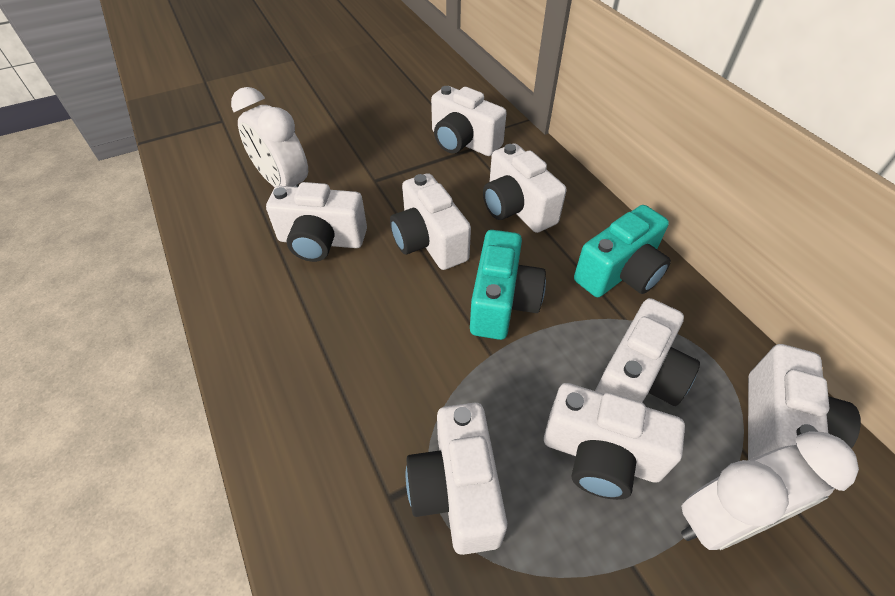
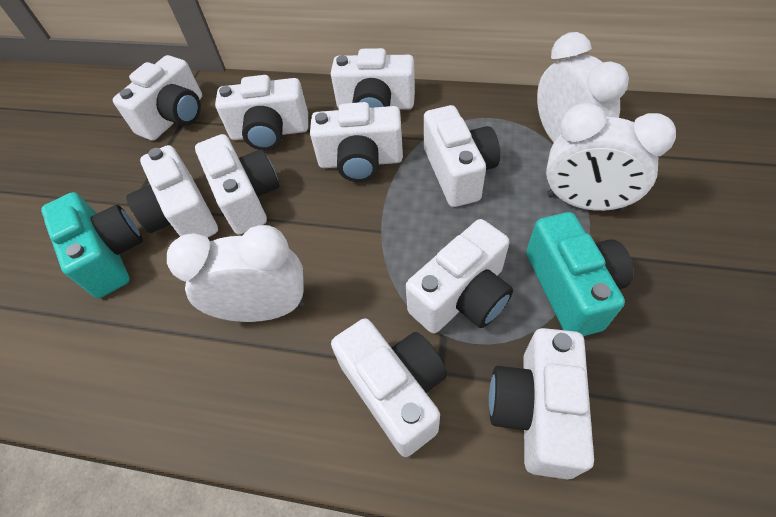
white camera: [266,182,367,262] [390,173,471,270] [406,403,507,555] [431,86,507,156] [483,143,566,233] [544,383,685,500] [595,298,700,406] [748,344,861,461] = 8 -> [113,55,202,141] [126,145,218,238] [195,134,279,235] [215,75,308,150] [310,102,403,182] [331,48,415,110] [331,318,447,457] [406,219,513,334] [424,105,500,207] [489,328,594,480] = 10
white clock: [231,87,308,187] [681,431,859,550] = 2 -> [167,225,304,322] [537,32,629,142] [546,103,676,211] = 3

